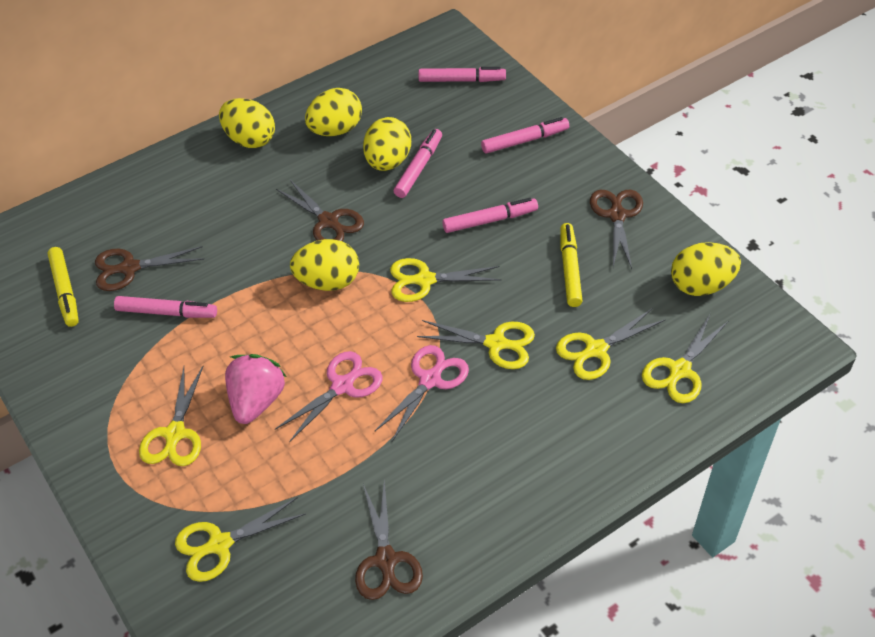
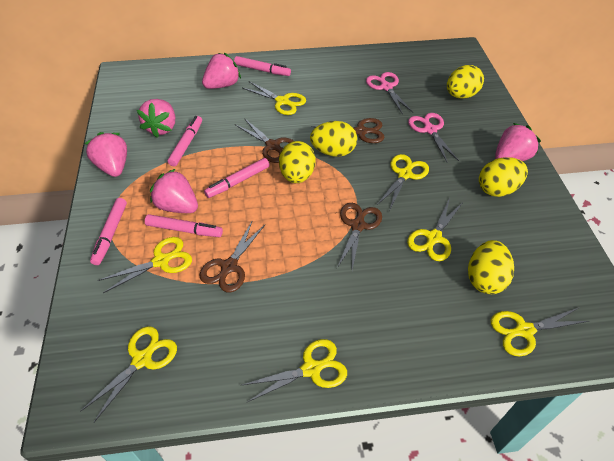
pink strawberry: [225,354,287,424] = 1 -> [84,132,127,177] [137,99,175,138] [150,169,198,213] [202,53,241,89] [495,123,541,161] = 5
yellow marker: [47,247,79,327] [560,223,582,307] = 2 -> none = 0
yellow scissors: [139,366,203,466] [175,497,305,582] [390,258,501,302] [417,320,535,369] [556,308,665,380] [642,313,728,403] = 6 -> [80,326,177,423] [98,237,192,293] [242,339,347,403] [243,81,306,115] [376,154,429,209] [407,198,463,261] [491,308,589,357] = 7

